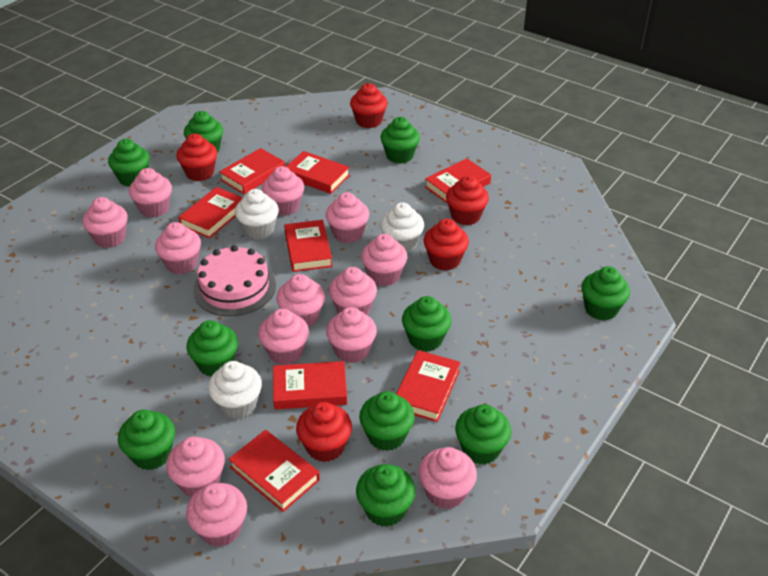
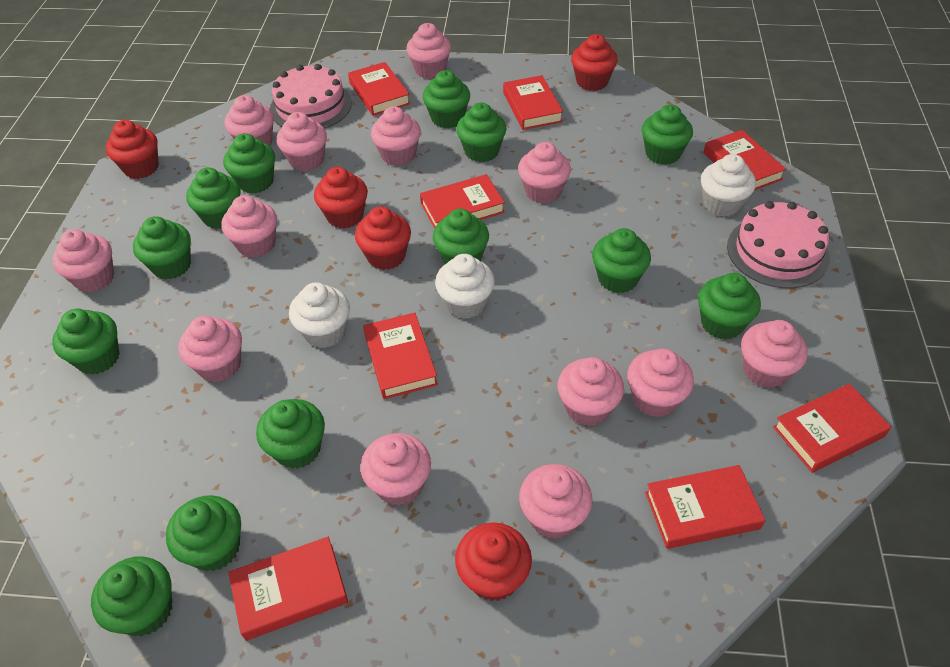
green cupcake: [108,139,150,187] [118,410,175,470] [184,111,223,153] [186,320,238,377] [356,464,415,527] [359,391,415,451] [380,117,420,164] [402,296,452,352] [455,404,511,465] [581,266,630,321] = 10 -> [52,309,120,374] [91,556,172,636] [133,216,191,280] [166,495,241,571] [186,167,240,229] [223,133,275,194] [256,399,325,469] [422,70,470,128] [433,208,489,264] [456,103,506,162] [592,228,651,293] [642,104,693,165] [698,273,761,340] = 13
pink cake: [193,245,276,316] = 1 -> [270,64,352,129] [727,201,830,289] = 2

